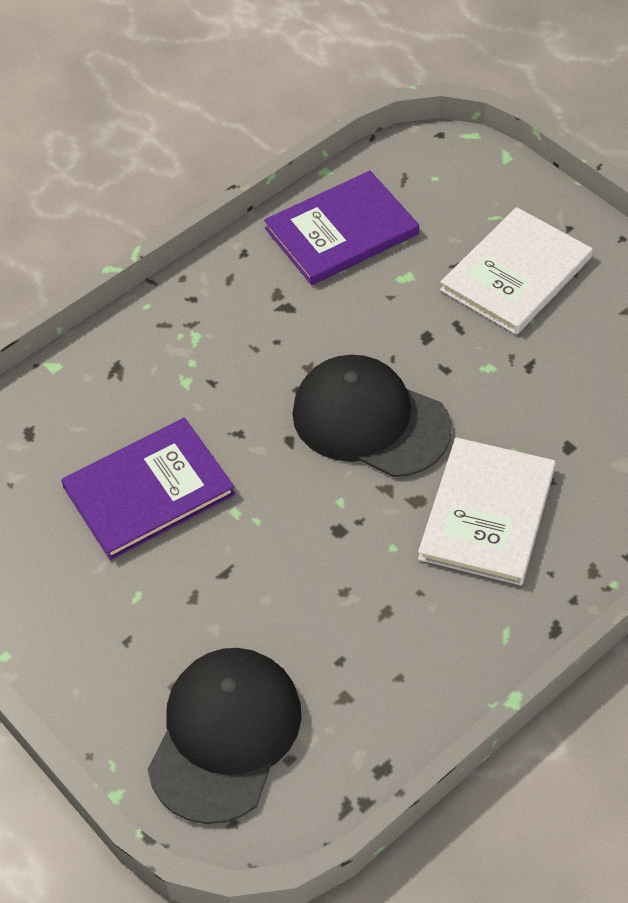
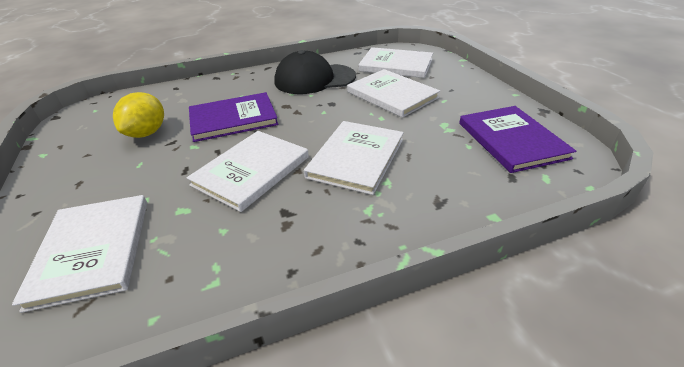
black cap: [147,648,301,824] [292,355,452,477] = 2 -> [275,50,356,94] = 1
white book: [418,437,556,585] [440,207,593,335] = 2 -> [12,195,147,313] [187,131,309,212] [304,121,404,195] [347,69,440,118] [358,47,433,78] = 5
yellow lemon: none = 0 -> [113,92,164,138] = 1

